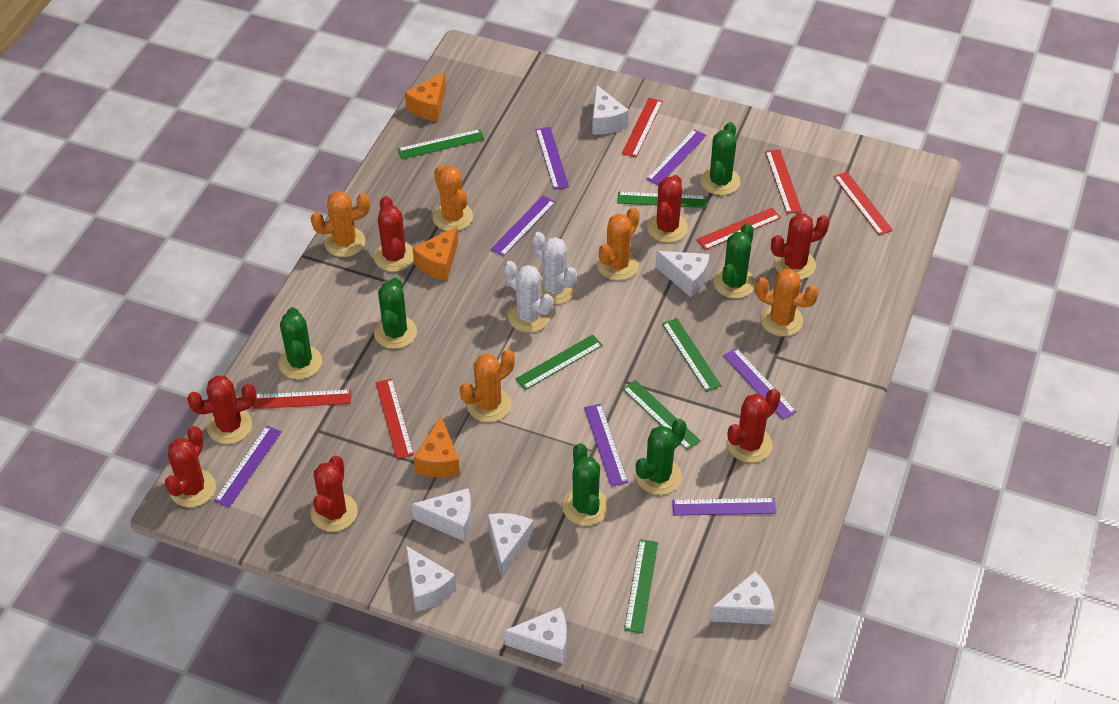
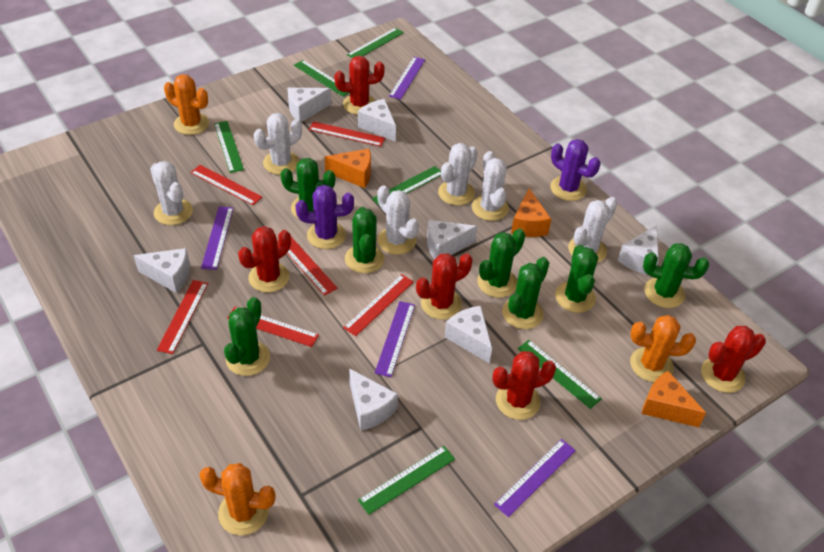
green cactus: [278,307,322,379] [374,277,417,349] [562,443,609,526] [636,419,686,495] [700,122,740,195] [713,223,755,299] = 6 -> [224,297,270,376] [280,158,335,219] [345,207,384,273] [477,228,525,298] [502,257,549,329] [555,244,598,313] [643,243,709,308] = 7
orange cactus: [311,191,370,257] [432,165,473,231] [460,350,515,422] [597,207,640,280] [755,269,819,336] = 5 -> [164,74,209,135] [199,463,276,535] [630,315,696,382] = 3
purple cactus: none = 0 -> [296,185,354,249] [550,139,600,201] = 2
purple ruler: [214,426,282,508] [491,196,556,257] [536,127,569,190] [584,404,628,486] [646,129,707,185] [672,498,776,516] [723,348,797,420] = 7 -> [201,206,233,270] [375,301,415,377] [389,57,425,100] [494,439,576,517] = 4
red cactus: [165,426,216,507] [187,376,257,444] [311,455,358,532] [374,196,414,272] [647,175,688,243] [727,389,781,463] [771,213,830,280] = 7 -> [238,226,291,292] [334,56,385,115] [416,253,472,320] [492,351,556,420] [701,326,766,393] = 5
white cactus: [504,261,553,333] [532,232,577,304] = 2 -> [150,161,193,225] [254,113,302,175] [377,185,419,255] [438,143,478,205] [472,151,509,221] [568,197,617,263] = 6

